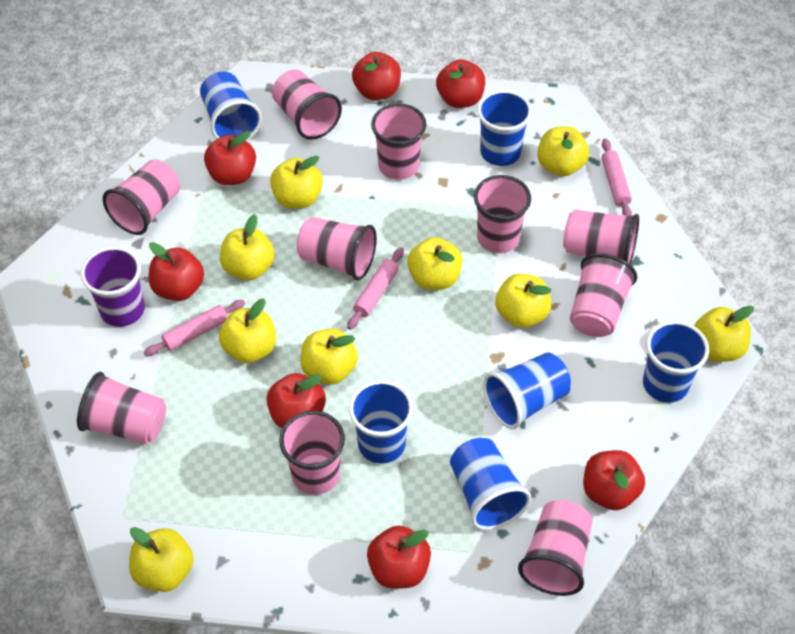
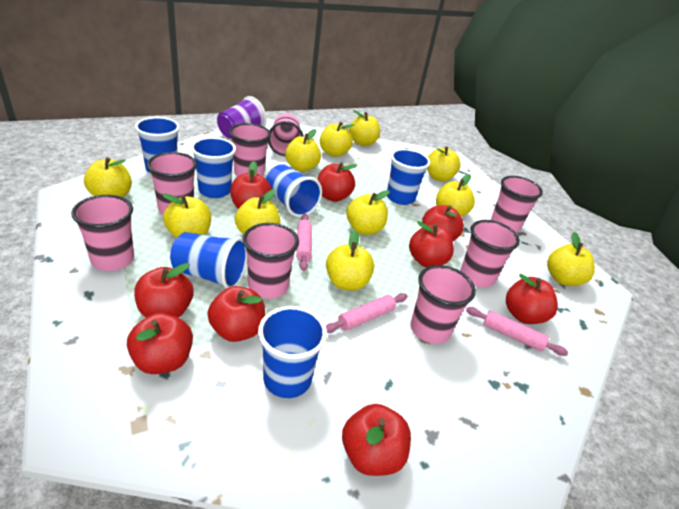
pink cup: [77,372,166,445] [103,160,180,235] [272,70,342,140] [279,411,345,495] [297,217,377,280] [371,103,426,180] [474,175,531,253] [518,500,593,596] [563,209,639,265] [570,253,637,337] = 10 -> [71,195,134,271] [147,152,197,214] [229,123,271,176] [243,223,299,299] [268,113,304,156] [410,265,476,344] [460,220,520,287] [491,176,543,233] = 8
red apple: [149,242,204,301] [204,131,256,185] [266,373,326,428] [352,52,401,100] [367,525,431,589] [436,59,485,108] [583,450,645,510] = 7 -> [127,313,193,374] [134,263,194,318] [207,286,265,342] [230,161,272,209] [317,162,358,202] [342,404,411,476] [409,221,454,267] [422,205,464,241] [506,274,558,324] = 9
yellow apple: [129,527,194,592] [219,298,276,363] [220,214,275,280] [270,156,323,209] [300,329,358,385] [407,237,462,290] [495,274,551,328] [537,126,589,176] [694,306,754,362] = 9 -> [84,157,132,197] [162,194,211,238] [235,189,280,235] [285,129,321,172] [320,122,355,157] [326,230,374,291] [346,190,390,235] [349,110,380,146] [427,146,461,181] [436,174,475,217] [547,232,595,286] = 11

